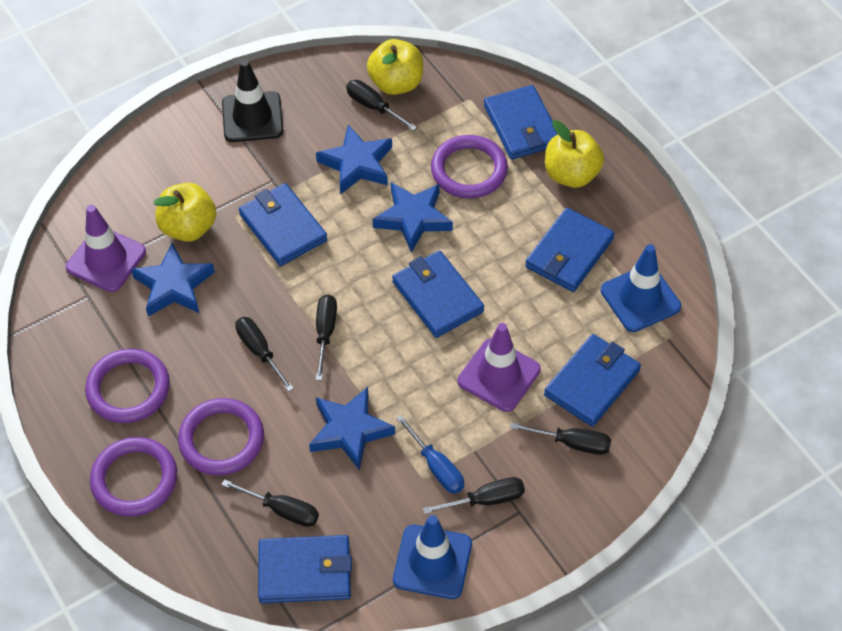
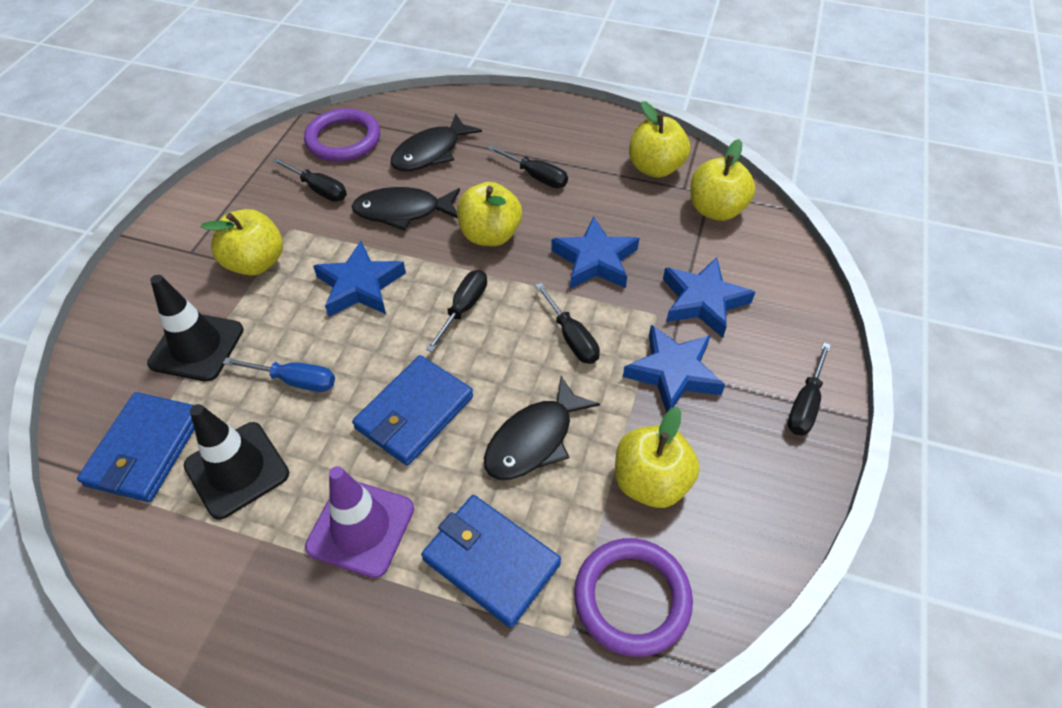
black fish: none = 0 -> [352,187,460,231] [391,113,482,171] [484,376,600,480] = 3
black screwdriver: [222,479,319,527] [235,317,294,392] [316,294,337,381] [346,80,417,131] [423,477,525,515] [510,422,611,455] = 6 -> [272,158,347,202] [426,270,487,352] [488,145,568,188] [535,283,600,364] [787,343,831,436] = 5
black traffic cone: [222,60,283,142] = 1 -> [147,275,244,382] [184,404,289,520] = 2
blue traffic cone: [393,515,472,599] [601,244,681,332] = 2 -> none = 0
blue wallet: [239,183,327,266] [258,535,352,603] [392,251,484,338] [484,85,558,159] [525,208,615,292] [544,334,641,427] = 6 -> [77,392,194,502] [352,355,473,466] [421,495,561,628] = 3
purple ring: [85,349,170,423] [90,437,177,517] [178,398,264,476] [431,135,508,198] = 4 -> [304,108,380,162] [574,538,693,657] = 2
purple traffic cone: [66,205,146,292] [458,323,541,412] = 2 -> [305,466,414,578] = 1
yellow apple: [153,183,216,242] [367,39,423,95] [545,120,604,188] = 3 -> [201,209,283,276] [457,182,522,246] [615,406,700,508] [629,101,690,178] [690,139,755,221] = 5

